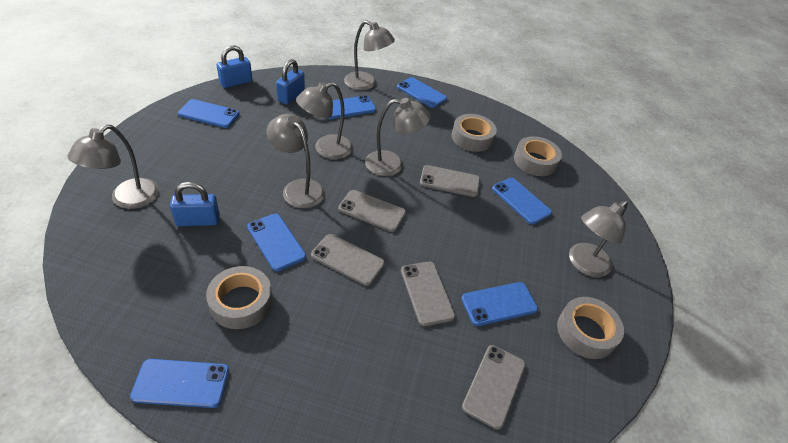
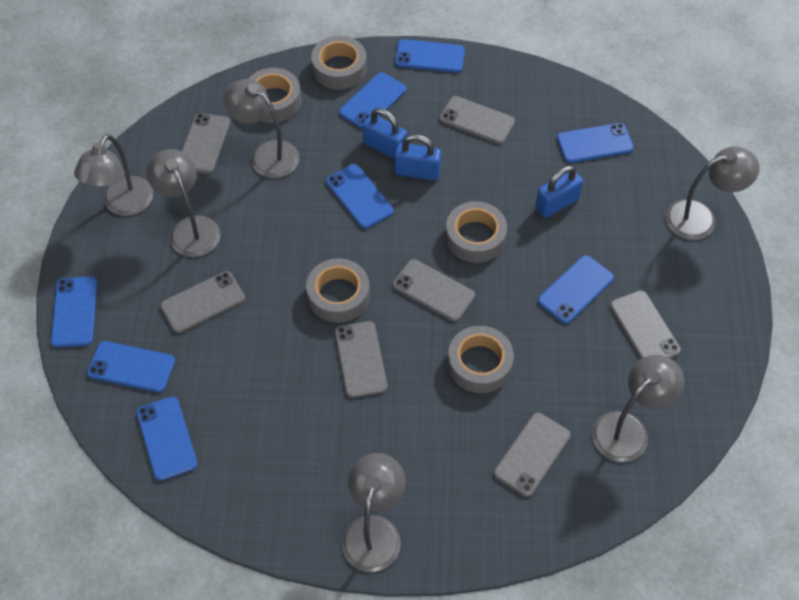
blue phone: [130,359,229,408] [178,99,240,128] [247,214,306,271] [328,95,376,119] [397,77,447,108] [461,282,538,326] [492,178,552,225] = 7 -> [51,276,98,348] [87,341,175,393] [136,396,198,481] [326,164,393,229] [339,72,406,129] [395,39,465,73] [538,255,614,324] [557,123,634,163] = 8
grey phone: [311,234,385,286] [338,190,406,232] [401,262,455,326] [420,165,480,197] [462,345,526,429] = 5 -> [160,271,245,333] [182,113,230,174] [335,321,387,398] [393,259,475,322] [439,96,515,144] [494,413,571,497] [610,290,681,359] = 7
grey tape: [206,266,272,329] [452,114,497,152] [514,136,562,176] [557,297,624,359] = 4 -> [248,68,302,123] [306,258,370,323] [311,36,367,90] [446,201,507,263] [448,326,514,393] = 5

